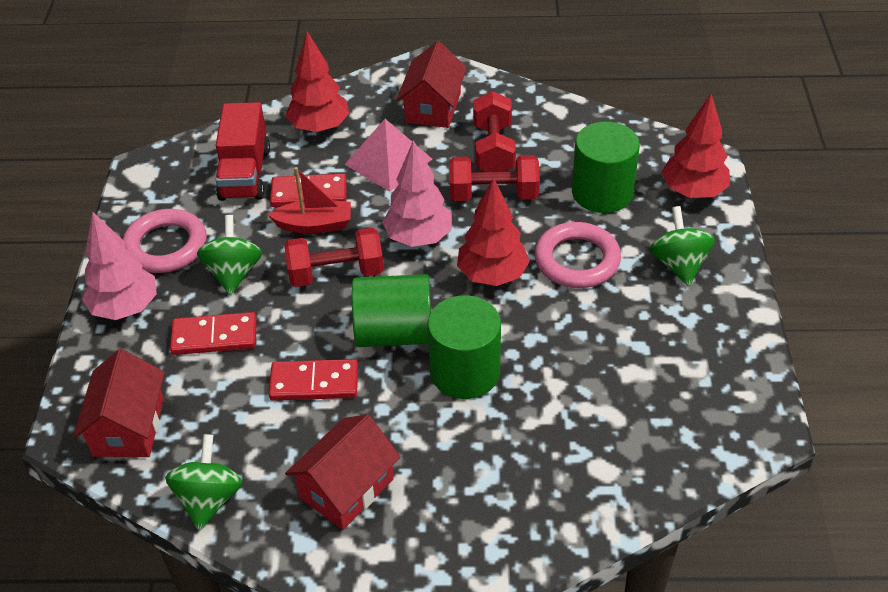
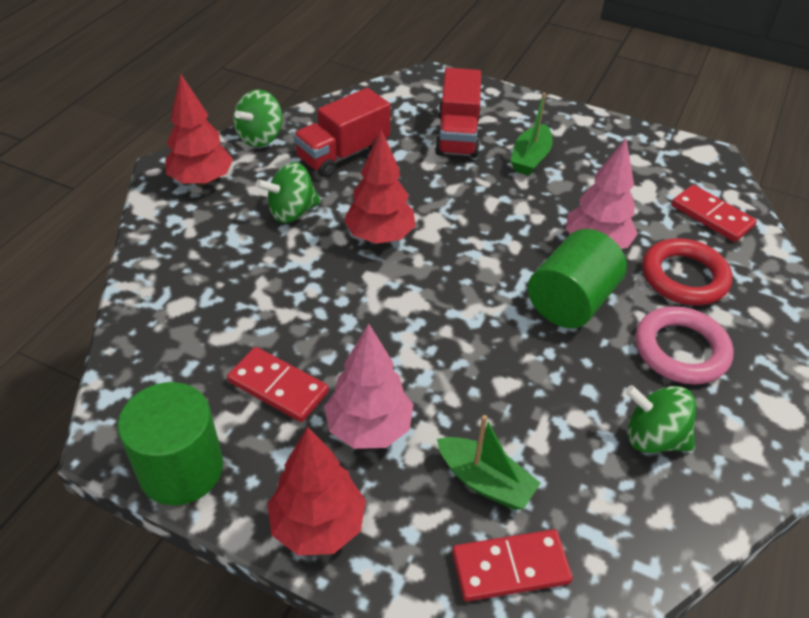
green boat: none = 0 -> [437,415,541,510] [511,93,553,176] = 2
green cylinder: [352,274,431,347] [427,295,501,399] [572,122,640,213] = 3 -> [118,382,223,505] [528,229,627,328] = 2
pink pyramid: [344,119,432,192] = 1 -> none = 0
pink ring: [122,209,207,273] [535,222,621,288] = 2 -> [635,306,733,385] = 1
red boat: [267,167,351,234] = 1 -> none = 0
red dumbbell: [284,227,384,287] [449,155,540,201] [473,91,516,172] = 3 -> none = 0
red house: [73,349,165,457] [285,414,401,530] [397,41,467,128] = 3 -> none = 0
red ring: none = 0 -> [642,238,732,306] = 1
red truck: [215,102,270,201] = 1 -> [293,88,391,178] [435,68,481,158] = 2

